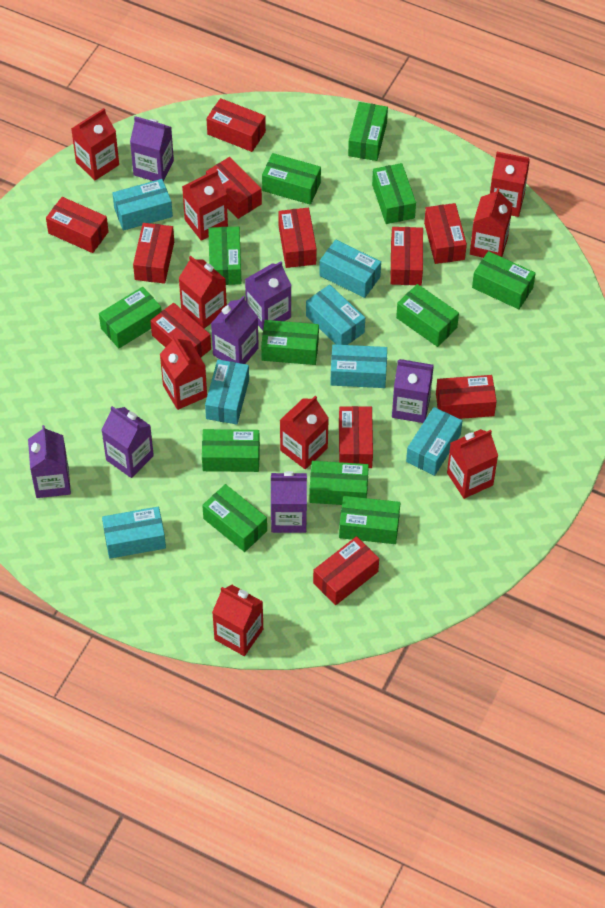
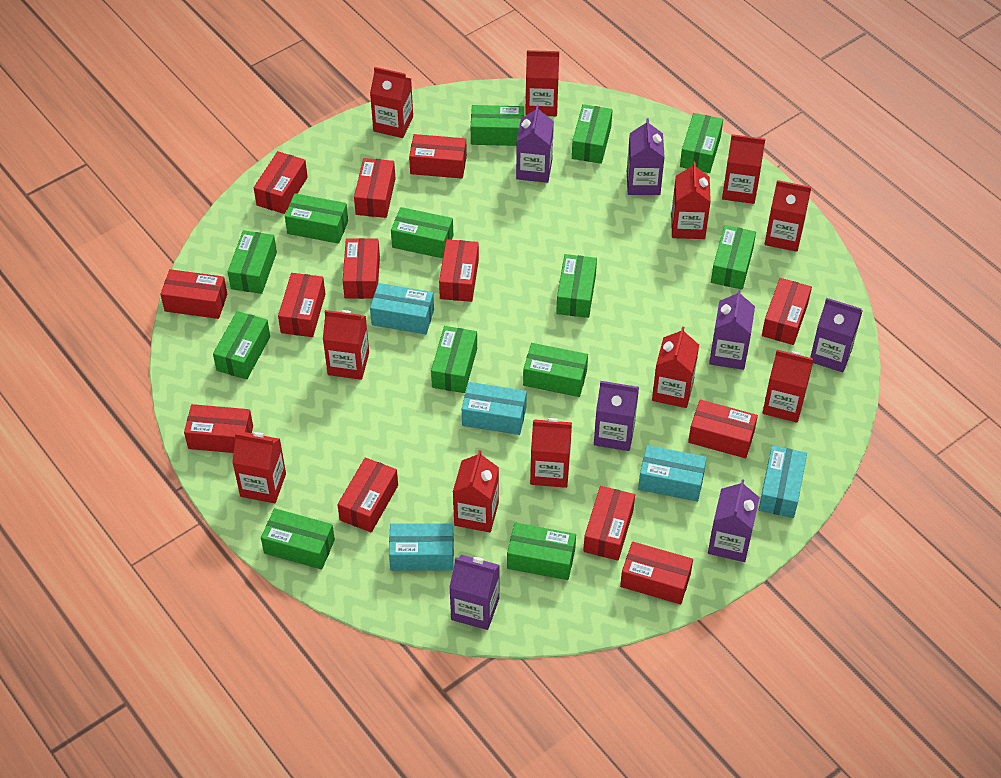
green box: [99,287,162,348] [202,429,260,472] [202,484,267,552] [208,227,242,285] [261,320,319,365] [262,153,321,205] [309,461,369,505] [339,496,400,544] [348,102,388,161] [372,163,416,224] [396,284,459,347] [472,251,536,309] = 12 -> [213,311,270,379] [228,230,277,294] [261,508,335,569] [285,193,348,244] [391,207,453,258] [431,326,477,393] [471,105,524,146] [507,523,576,580] [523,343,588,397] [556,254,597,318] [572,104,613,164] [680,113,723,173] [711,225,756,289] = 13
red box: [46,197,109,253] [133,223,174,284] [150,303,211,358] [206,98,266,152] [206,157,262,219] [278,208,317,268] [313,536,379,605] [339,406,373,468] [390,227,423,285] [424,203,467,264] [436,375,497,419] = 11 -> [160,269,227,319] [184,404,253,453] [254,151,308,214] [278,273,325,337] [337,458,398,532] [343,238,380,299] [354,158,396,218] [409,134,467,179] [439,239,479,302] [583,486,635,561] [620,542,693,604] [688,400,758,458] [762,278,812,345] = 13
red carton: [71,108,119,180] [160,335,207,410] [179,256,227,329] [182,170,228,241] [212,585,263,656] [280,396,329,469] [447,429,498,499] [470,188,513,258] [490,152,530,217] = 9 -> [232,432,286,503] [323,310,369,380] [370,67,413,138] [453,450,499,532] [525,50,559,116] [530,418,572,488] [652,327,699,408] [671,161,711,239] [722,134,765,204] [763,350,813,423] [765,180,811,252] = 11
turquoise box: [102,507,166,559] [112,179,173,231] [205,360,249,425] [306,284,365,345] [319,239,381,298] [330,344,387,388] [406,407,462,476] = 7 -> [370,283,434,334] [389,523,454,571] [462,382,527,435] [638,445,707,502] [759,445,807,518] = 5

